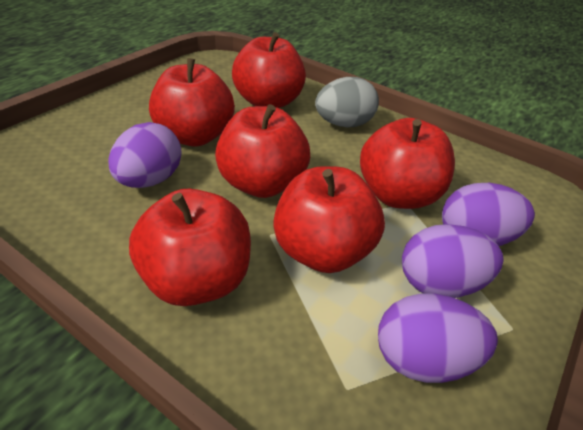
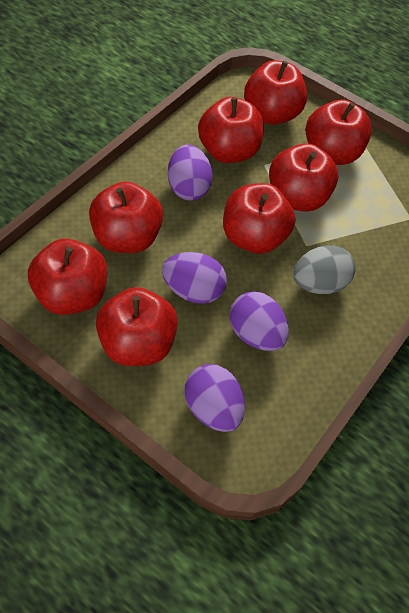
red apple: [129,189,251,306] [149,58,235,146] [215,104,310,198] [232,32,306,108] [273,166,385,273] [360,118,455,209] = 6 -> [28,239,107,315] [89,181,163,253] [96,287,178,366] [198,97,264,163] [223,183,295,254] [244,60,307,125] [269,143,338,211] [306,100,372,165] = 8

